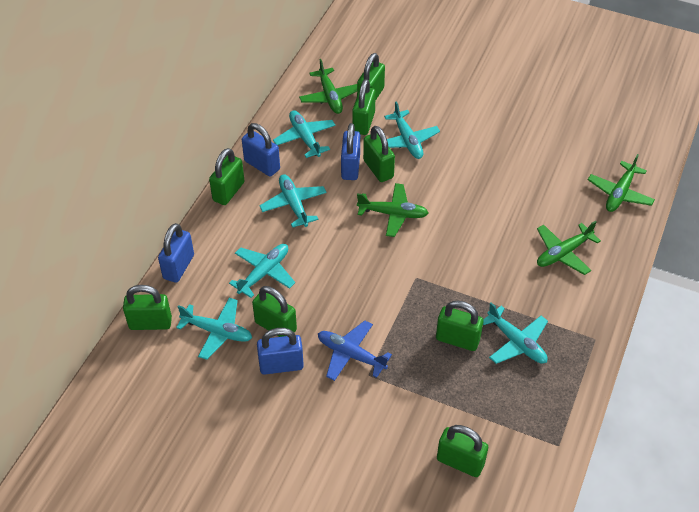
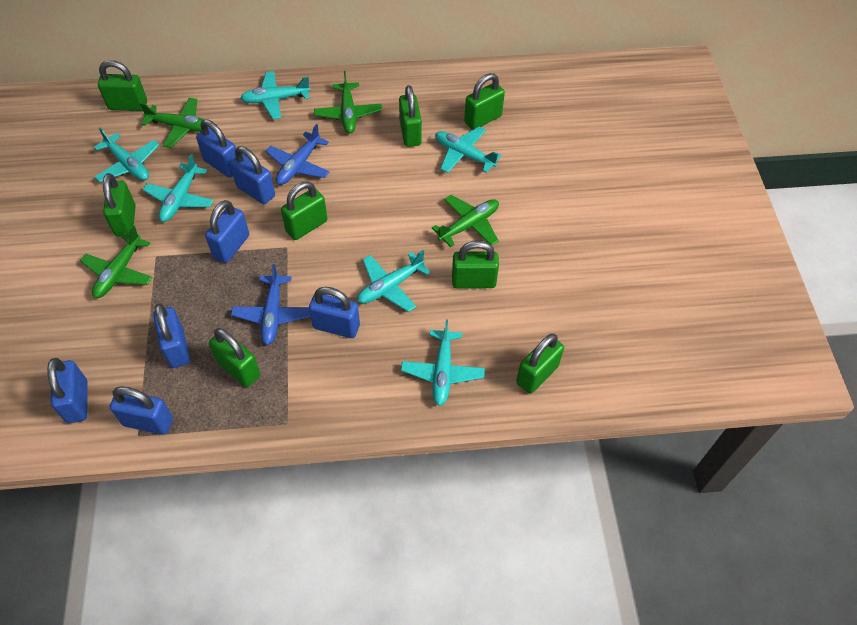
blue padlock: [158,223,194,283] [242,123,280,177] [257,328,304,375] [341,123,360,180] = 4 -> [47,358,88,423] [110,386,173,435] [153,303,190,368] [196,119,236,178] [205,200,249,263] [230,146,275,204] [309,287,360,338] = 7
blue plane: [318,321,392,381] = 1 -> [231,264,311,345] [266,124,330,185] = 2

